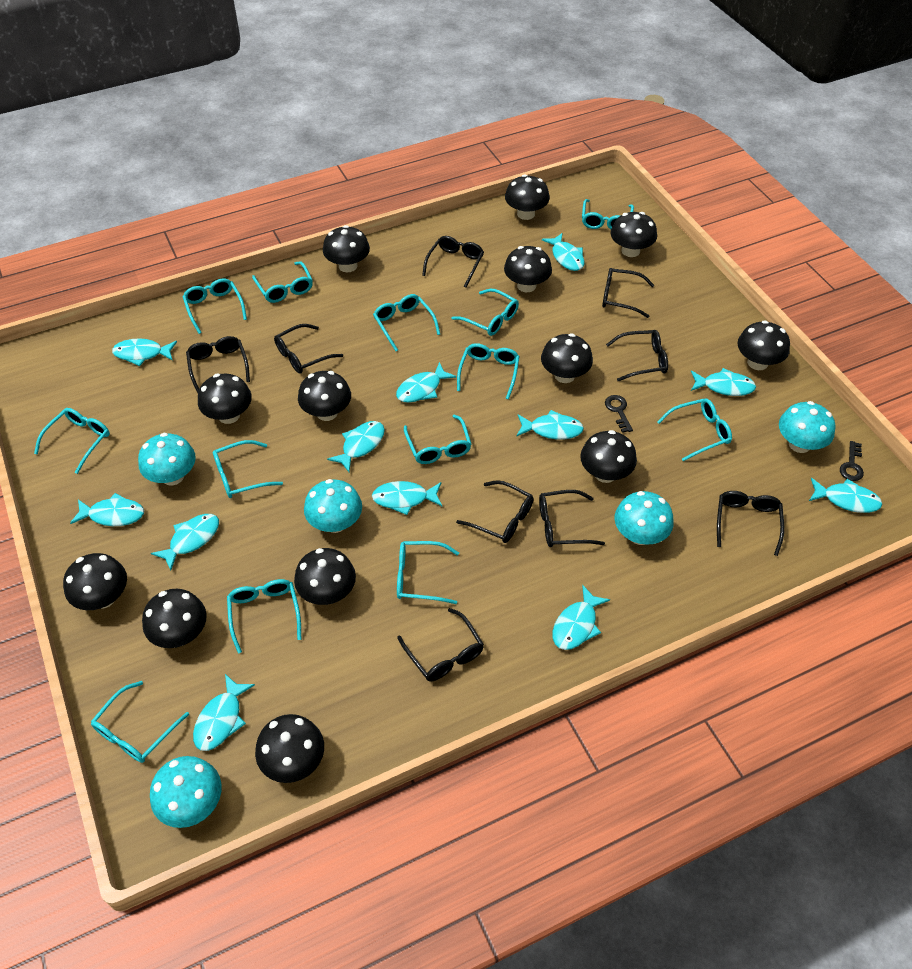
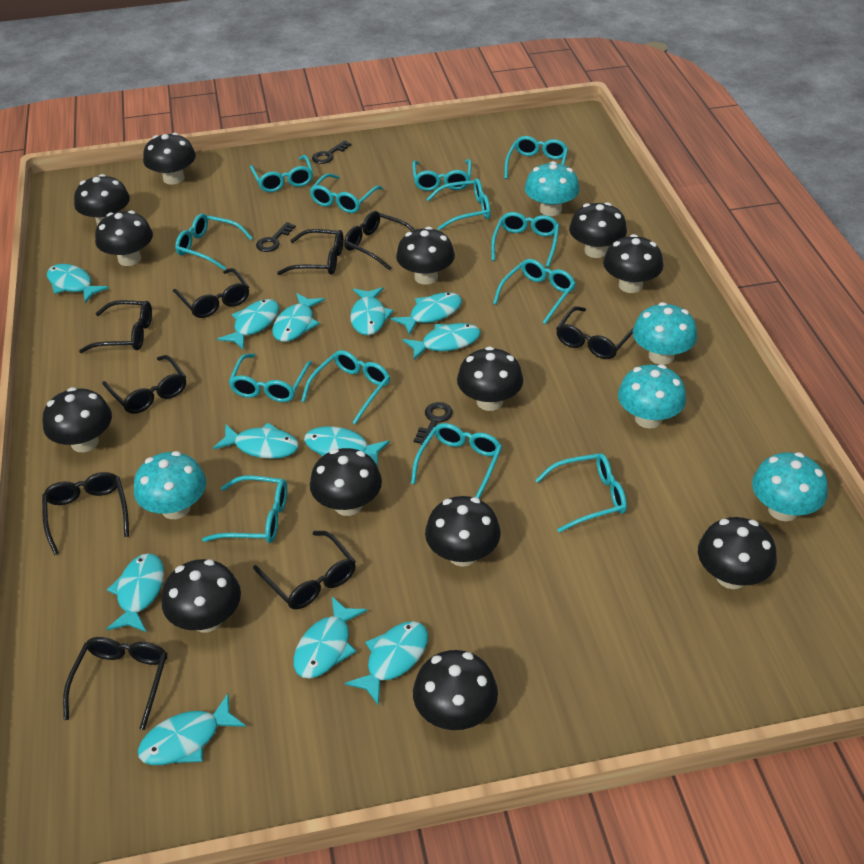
black key: [605,395,633,433] [840,441,864,481] = 2 -> [256,222,296,252] [312,140,351,164] [414,402,453,445] = 3

